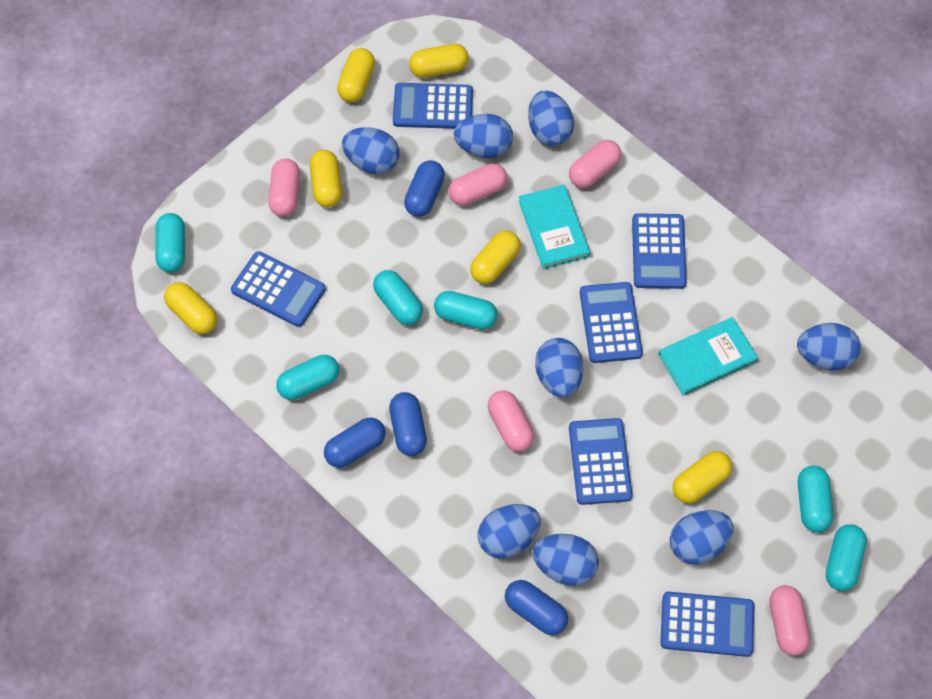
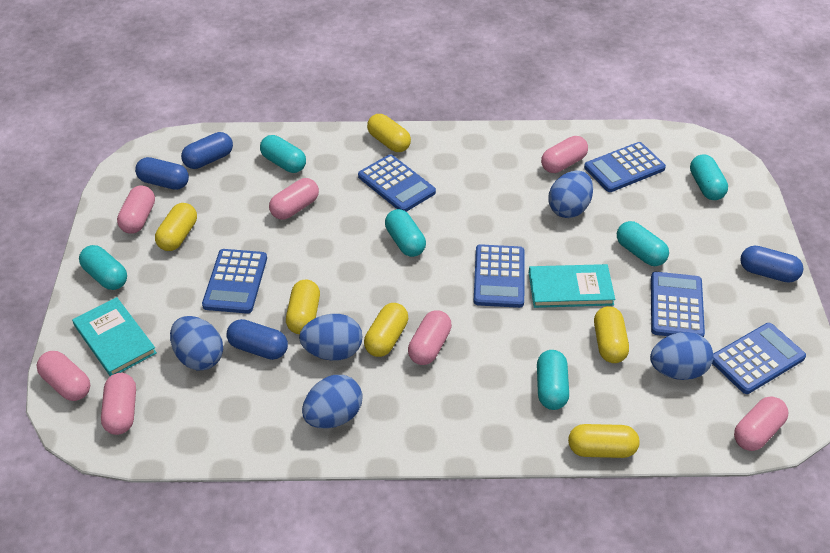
blue egg: [342,127,400,174] [454,114,513,158] [478,504,540,559] [528,91,574,146] [533,534,599,586] [535,338,583,398] [670,510,733,564] [797,323,861,371] = 8 -> [170,316,223,370] [299,314,362,361] [302,375,363,428] [549,171,593,218] [650,332,713,380] = 5
pink capsule: [268,159,300,217] [449,163,507,206] [488,390,534,452] [569,140,621,188] [770,585,810,656] = 5 -> [37,351,90,401] [101,373,136,435] [117,186,155,233] [269,178,319,220] [408,310,452,365] [541,136,588,173] [734,397,788,451] = 7

